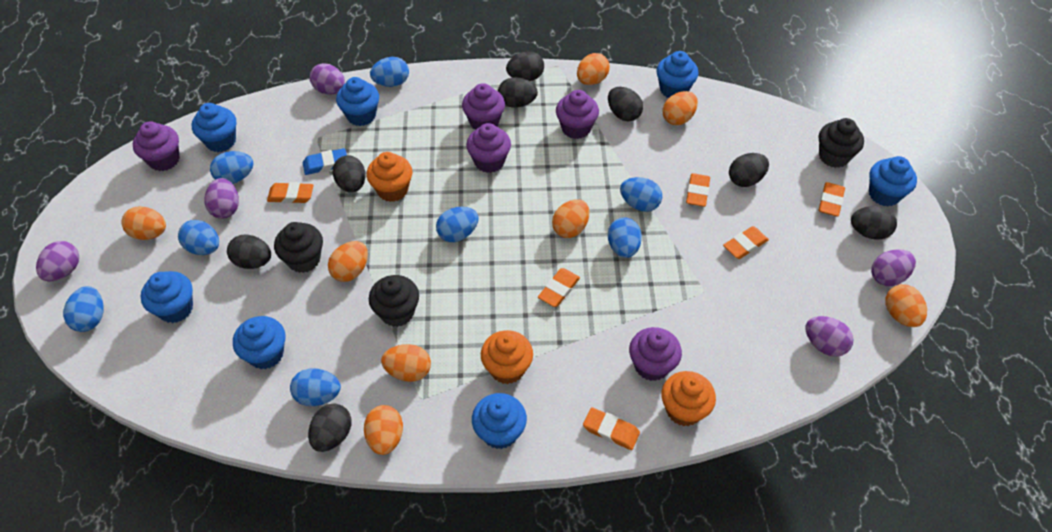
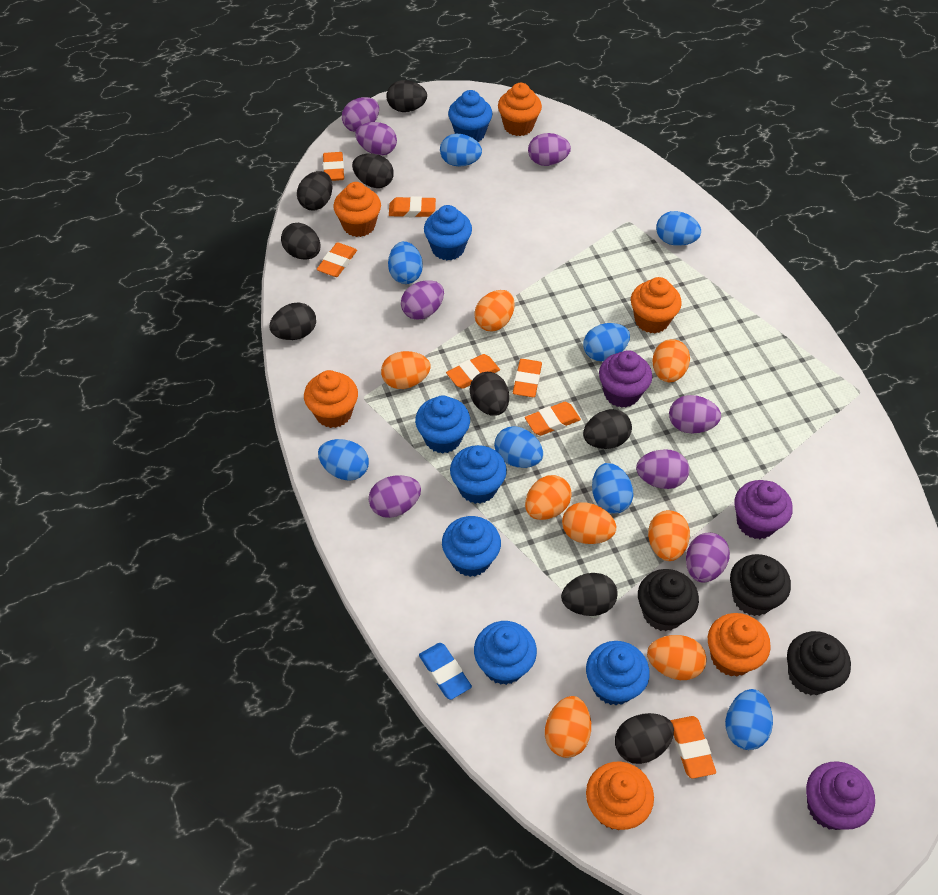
black egg: [227,234,271,269] [308,403,352,452] [332,155,366,193] [498,77,538,108] [506,51,544,81] [608,87,643,121] [729,153,769,187] [851,206,897,240] = 8 -> [269,303,316,340] [281,223,321,260] [297,171,333,210] [352,154,394,188] [387,80,427,112] [470,372,509,416] [561,573,618,616] [583,409,632,449] [615,713,674,764] = 9
orange cupcake: [367,152,412,202] [481,330,533,384] [661,371,716,426] = 3 -> [304,370,358,428] [333,182,381,237] [498,83,542,136] [586,762,654,830] [631,277,682,333] [708,613,771,677] = 6
orange eraser: [267,182,314,203] [538,268,580,307] [583,407,640,450] [686,173,710,207] [723,226,769,259] [819,182,845,217] = 6 -> [317,242,357,277] [323,152,344,181] [389,196,436,217] [446,354,500,389] [513,359,542,397] [525,402,581,436] [670,716,716,779] = 7
purple cupcake: [133,121,180,171] [462,83,505,130] [466,123,511,173] [556,90,599,139] [629,327,682,381] = 5 -> [599,350,652,408] [734,480,793,539] [806,761,875,830] = 3
purple egg: [36,241,79,282] [205,178,239,219] [310,63,345,95] [806,316,853,357] [871,249,916,286] = 5 -> [342,97,379,132] [355,122,397,155] [369,475,421,518] [401,280,444,320] [528,133,571,166] [636,449,689,489] [669,395,721,433] [686,533,730,583] = 8

